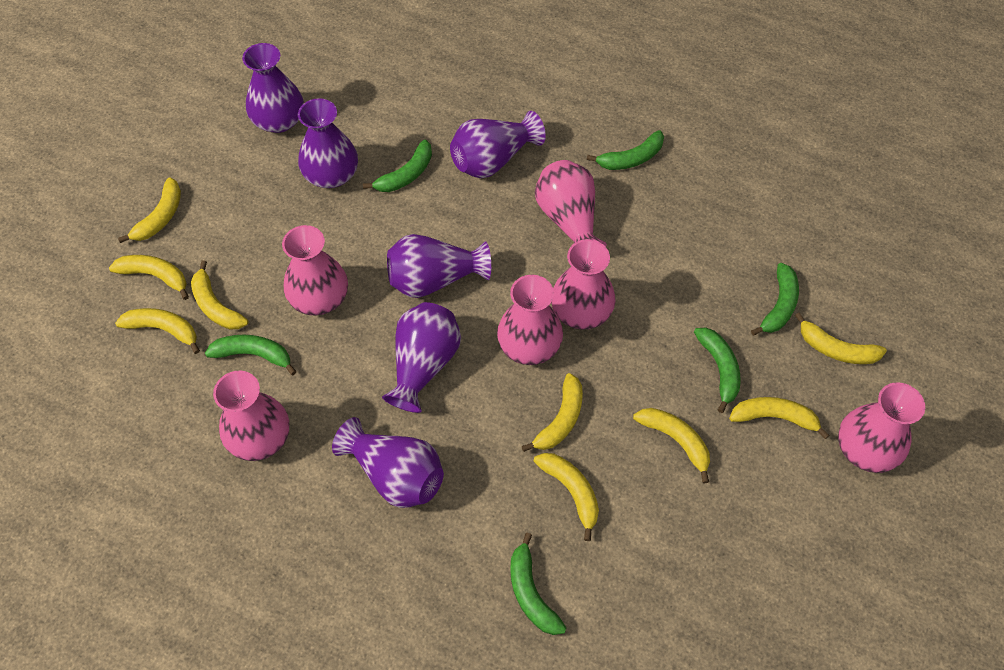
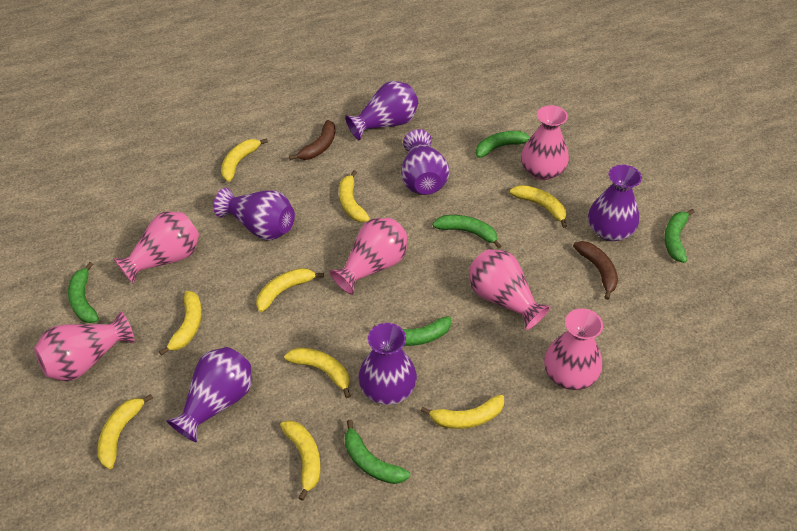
brown banana: none = 0 -> [289,120,336,160] [573,241,618,300] = 2

